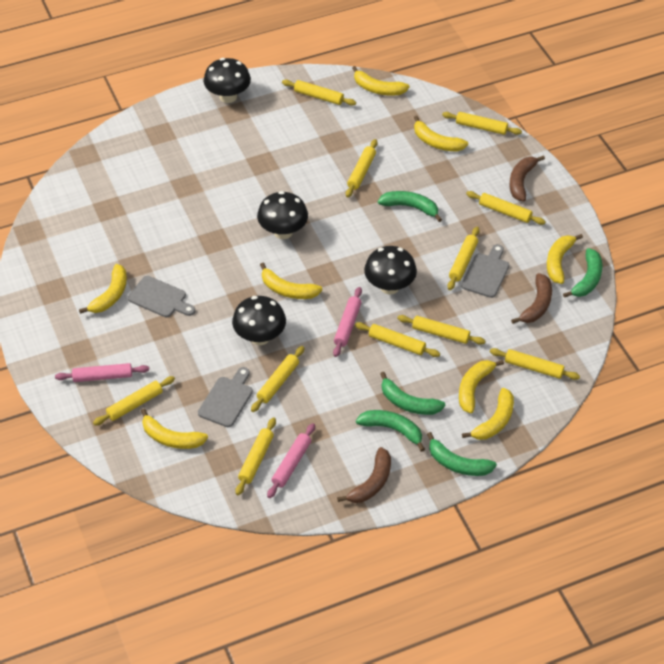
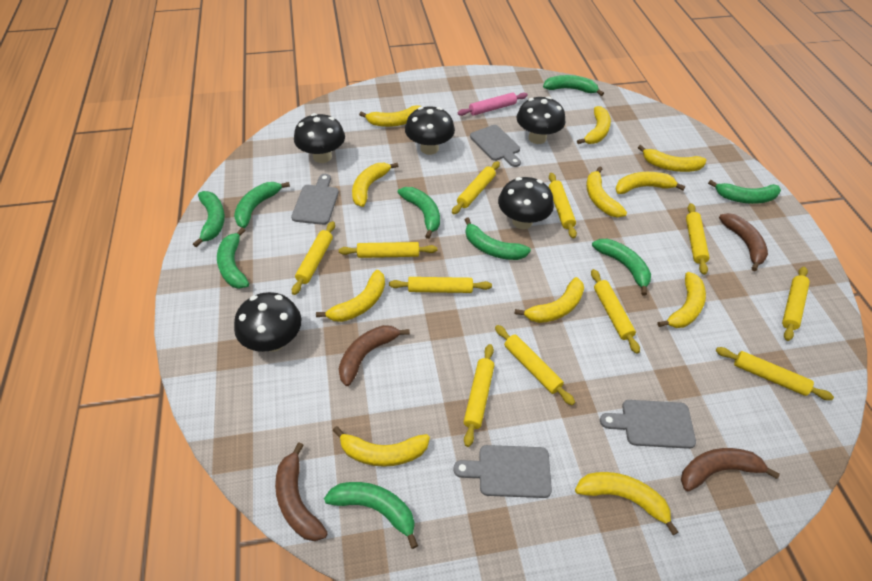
black mushroom: [204,58,251,103] [232,296,286,345] [257,191,308,239] [364,246,417,295] = 4 -> [234,292,301,352] [294,113,345,163] [405,106,455,155] [498,177,554,229] [517,96,565,144] = 5
brown banana: [337,447,391,503] [510,155,545,202] [511,273,552,324] = 3 -> [275,442,328,541] [339,325,410,386] [681,448,780,491] [719,213,768,271] = 4
green banana: [356,410,425,452] [378,191,442,222] [380,372,445,415] [427,432,497,476] [563,248,603,298] = 5 -> [193,191,225,247] [217,228,249,289] [234,182,290,228] [324,482,418,549] [398,187,440,239] [465,218,531,260] [543,75,604,96] [592,239,651,296] [708,180,781,204] = 9
grey cutting board: [128,276,195,317] [198,367,253,427] [461,244,509,298] = 3 -> [291,174,339,225] [453,445,552,498] [470,125,521,167] [600,400,696,449] = 4
pink rolling pin: [55,363,149,382] [267,423,315,498] [333,287,362,357] = 3 -> [458,92,528,116] = 1
yellow banana: [79,264,127,314] [141,409,208,449] [260,263,322,299] [352,66,410,96] [414,116,468,151] [459,360,504,414] [462,388,514,440] [547,234,583,284] = 8 -> [316,270,385,322] [333,426,430,467] [352,163,398,207] [359,105,422,127] [515,277,584,323] [575,472,678,535] [577,106,611,144] [586,167,627,218] [615,172,685,194] [638,145,706,172] [658,272,706,328] = 11

